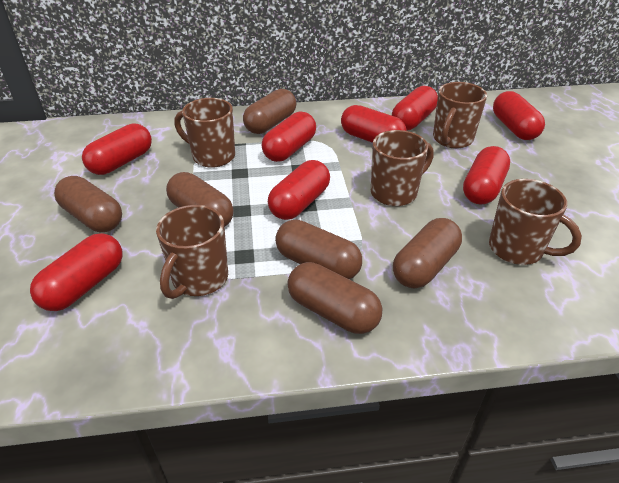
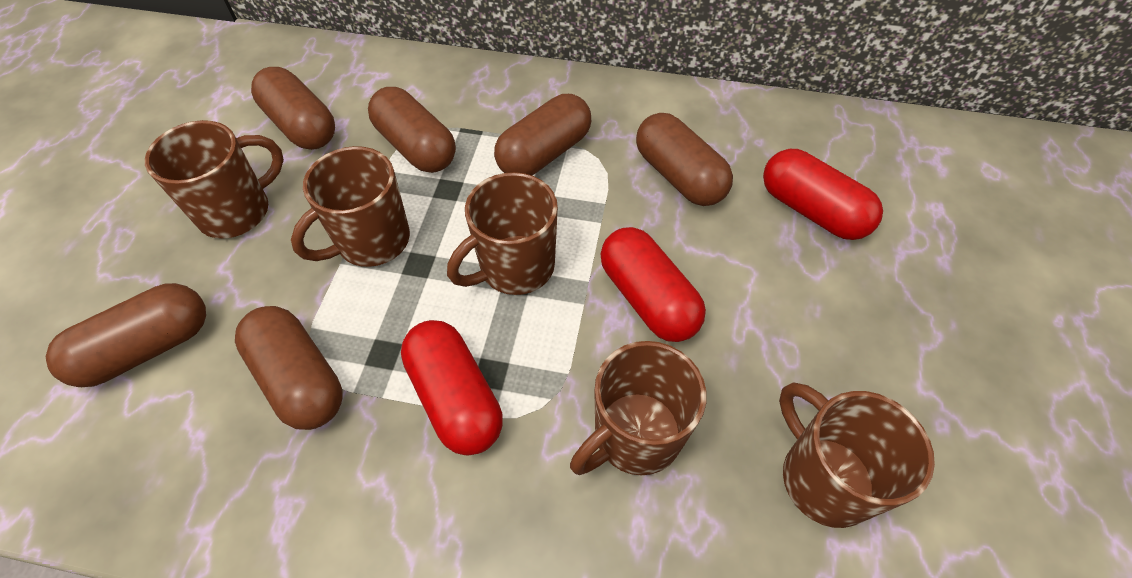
red capsule: [30,233,122,311] [82,123,152,175] [261,112,316,162] [268,160,330,220] [341,105,407,143] [392,86,438,130] [463,146,510,205] [493,91,545,140] = 8 -> [401,320,503,456] [600,227,706,342] [763,149,883,240] = 3

